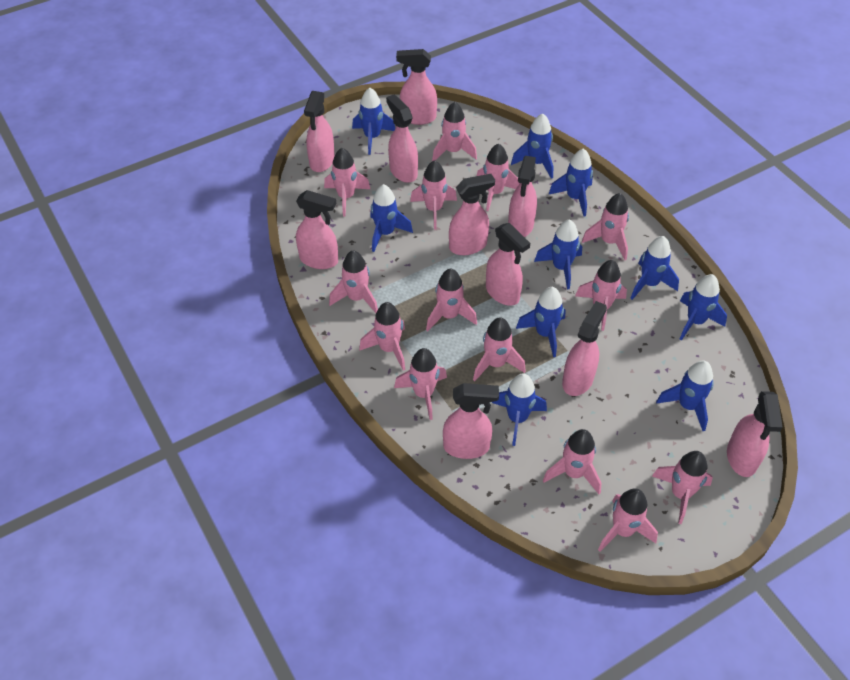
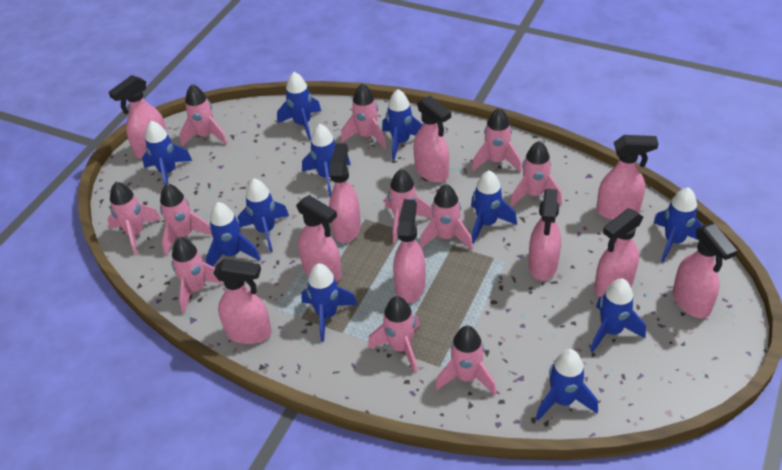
blue rocket: [352,88,395,155] [370,184,413,252] [492,373,547,446] [511,113,554,179] [516,287,566,357] [534,219,582,289] [549,148,593,217] [630,236,679,300] [656,360,714,431] [680,274,727,341] = 10 -> [142,121,192,185] [206,202,261,267] [237,178,289,252] [277,72,321,141] [301,263,357,342] [302,124,351,196] [382,89,423,161] [471,170,517,244] [536,349,598,421] [590,278,646,353] [653,187,702,262] = 11
pink rocket: [324,148,370,216] [329,251,378,313] [359,302,405,370] [394,348,447,420] [410,160,457,229] [426,268,477,331] [432,102,477,161] [473,317,526,381] [477,143,520,211] [543,429,602,494] [575,260,627,331] [582,193,629,260] [598,488,658,552] [652,451,713,524] = 14 -> [107,182,162,255] [160,183,212,256] [172,238,224,314] [180,84,228,146] [341,84,386,149] [368,296,420,373] [385,169,433,244] [420,184,473,250] [435,326,497,395] [472,108,522,172] [510,141,562,207] = 11

